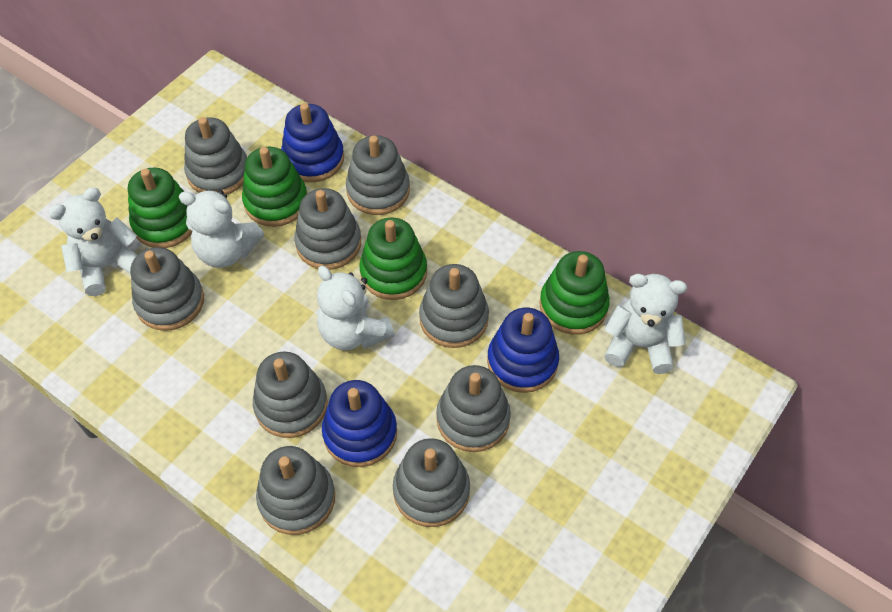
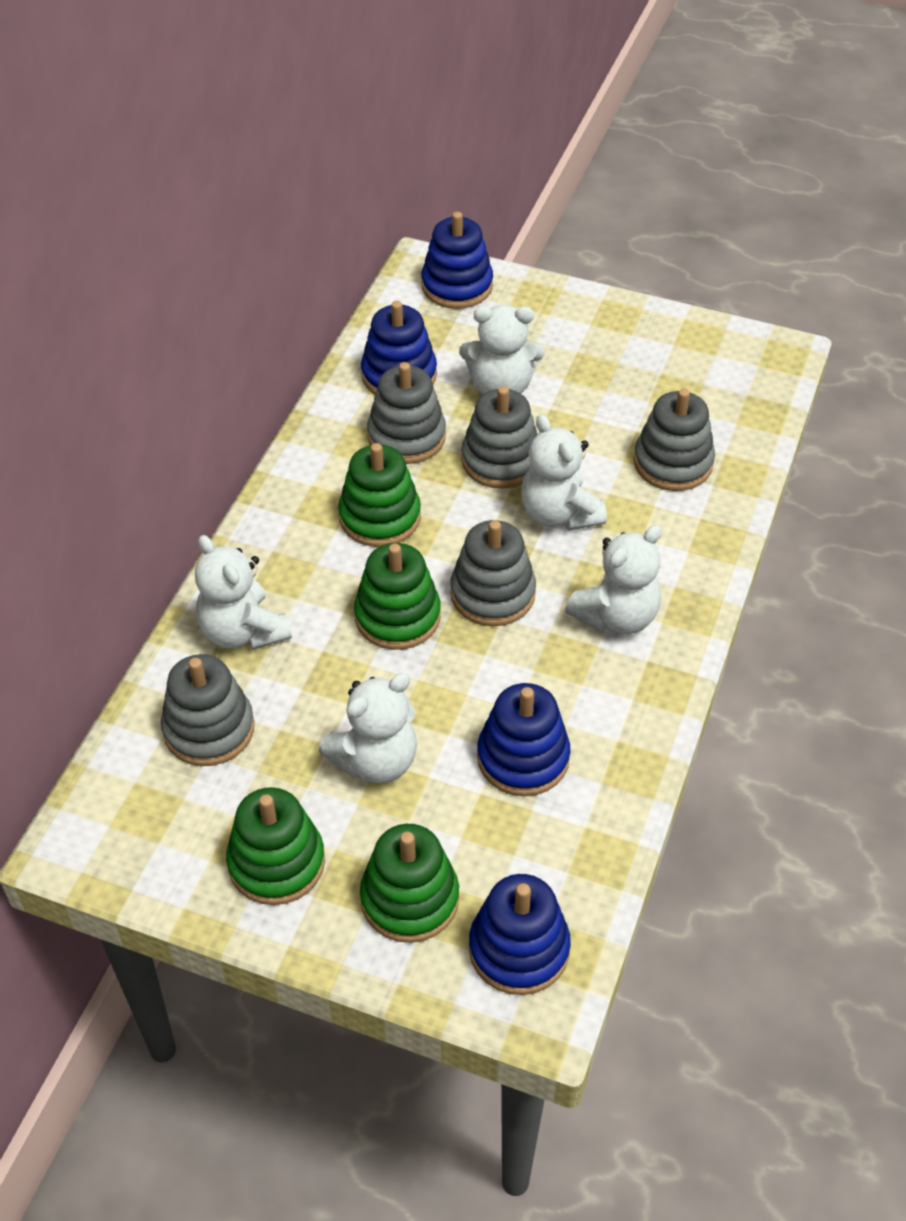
blue stacking toy: [281,103,344,182] [322,380,397,467] [487,308,559,393] = 3 -> [361,301,437,394] [421,212,493,309] [469,874,571,995] [477,683,570,796] = 4
grey stacking toy: [131,247,204,331] [184,117,247,195] [253,352,328,438] [256,446,335,535] [294,188,361,270] [346,135,410,215] [393,438,470,527] [419,264,489,348] [436,365,511,452] = 9 -> [161,654,254,766] [367,362,446,464] [450,520,536,626] [461,386,538,489] [634,389,715,491] = 5
white teddy bear: [48,187,137,296] [179,190,264,268] [317,266,395,350] [604,274,687,374] = 4 -> [195,535,292,650] [319,673,417,784] [459,305,545,394] [521,414,607,531] [565,525,662,634] = 5

